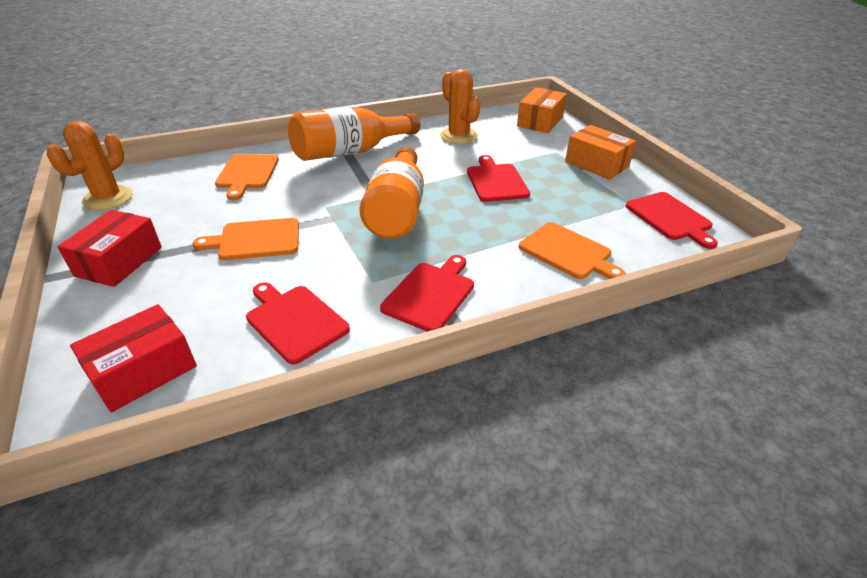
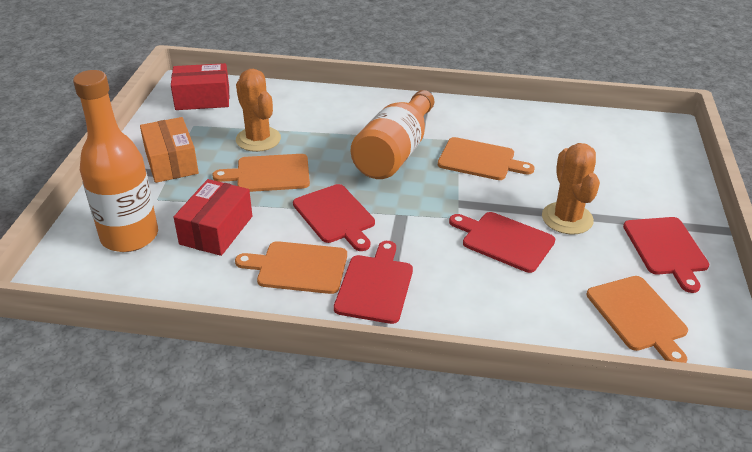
orange box: [517,87,567,133] [565,125,636,180] = 2 -> [140,117,199,183] = 1
orange cutting board: [193,218,299,260] [215,154,279,200] [519,222,626,279] = 3 -> [212,154,310,192] [235,241,347,294] [438,137,534,180] [587,276,688,363] = 4

